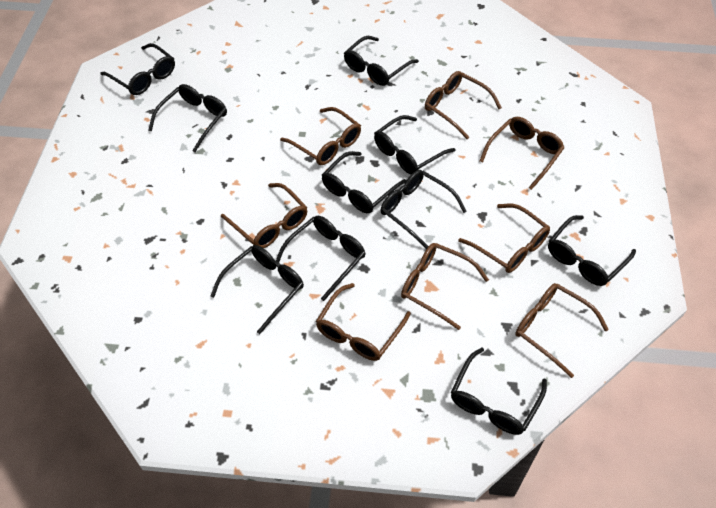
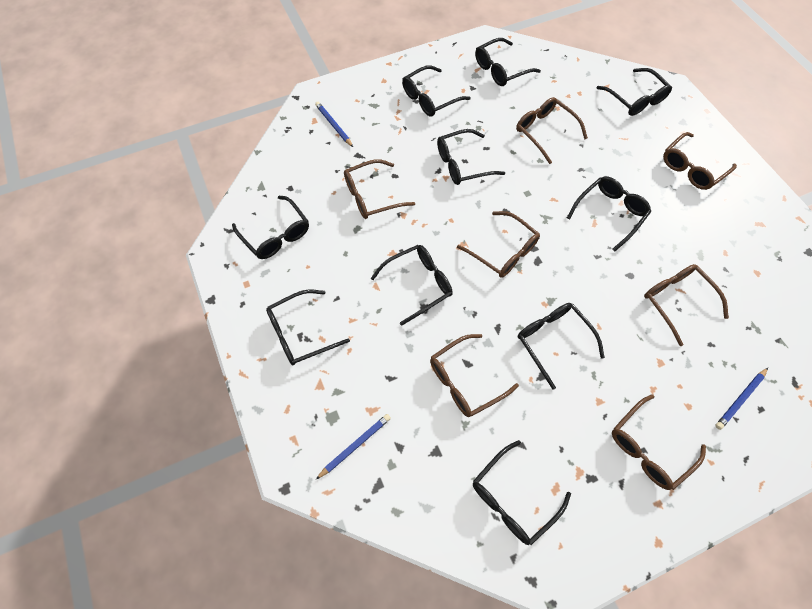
blue pencil: none = 0 -> [315,102,353,147] [316,414,391,479] [715,368,768,430] = 3
brown glasses: [221,183,307,248] [280,107,361,165] [316,283,411,361] [401,243,489,330] [425,71,502,139] [458,204,550,273] [480,117,564,190] [515,283,609,378] = 8 -> [344,159,415,219] [430,334,519,417] [457,211,540,278] [516,97,588,164] [612,394,706,490] [644,264,729,346] [663,132,737,190] = 7

